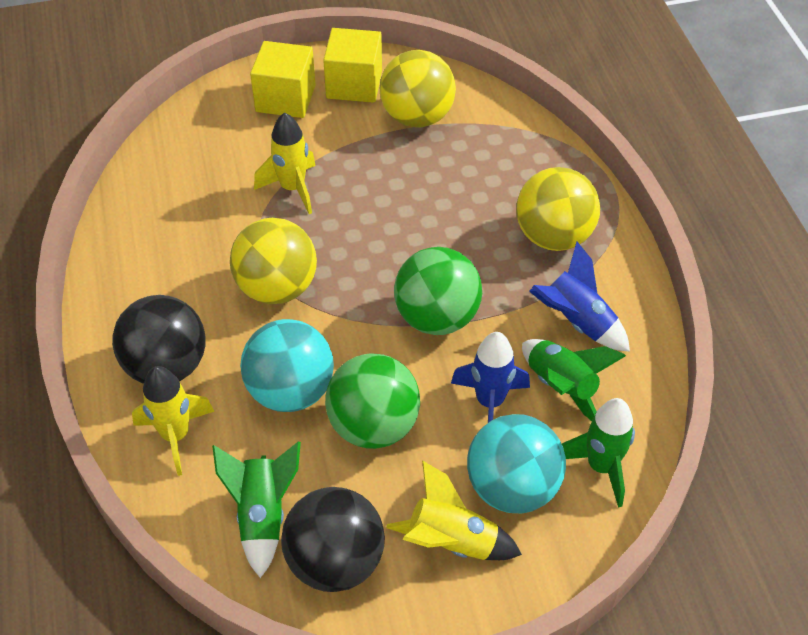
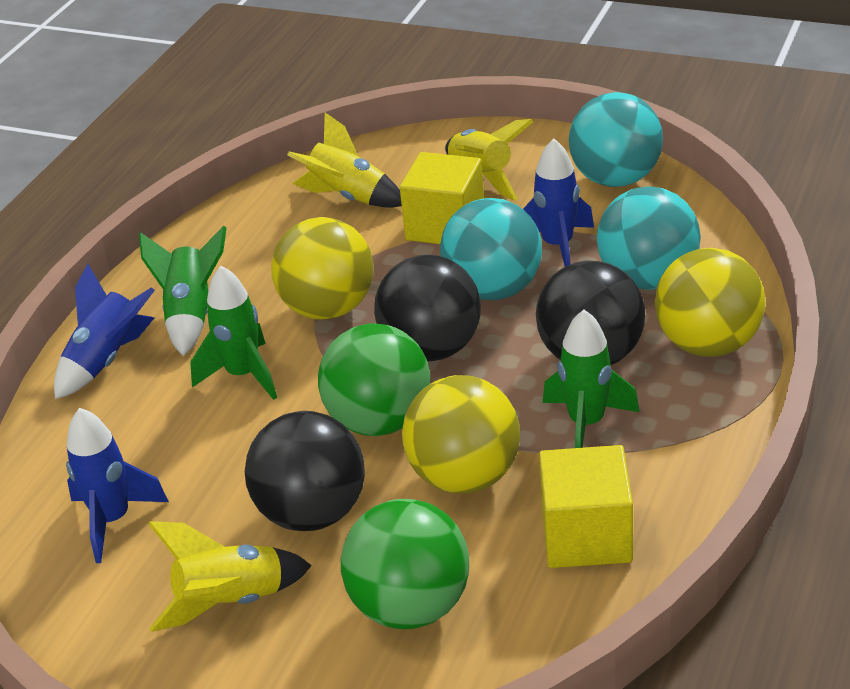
black ball: [112,295,206,384] [281,487,385,592] = 2 -> [245,411,365,531] [374,255,481,362] [536,261,645,365] = 3
blue rocket: [451,332,530,423] [529,242,630,352] = 2 -> [54,264,155,399] [66,408,169,563] [523,138,594,267] = 3
turquoise ball: [240,319,334,412] [467,414,566,513] = 2 -> [440,198,542,300] [569,92,663,187] [597,186,701,290] = 3

